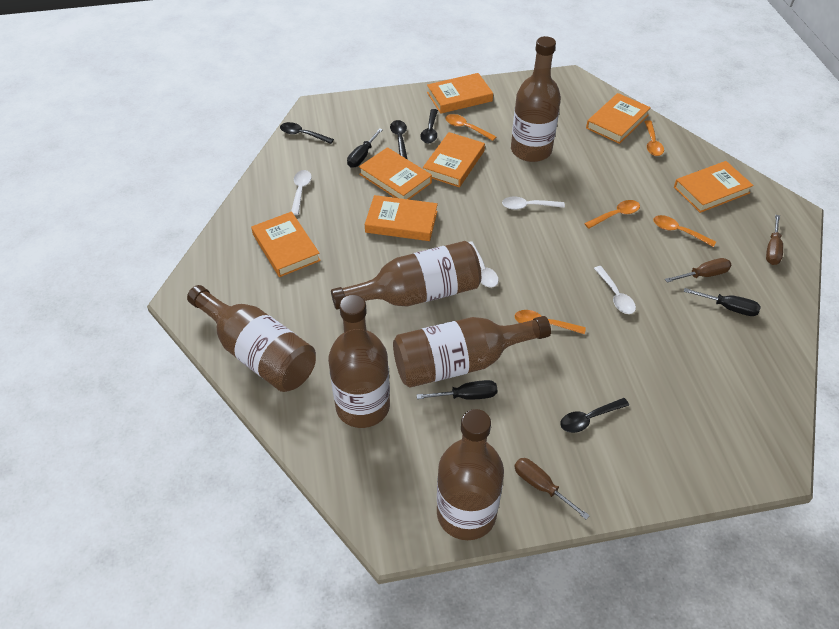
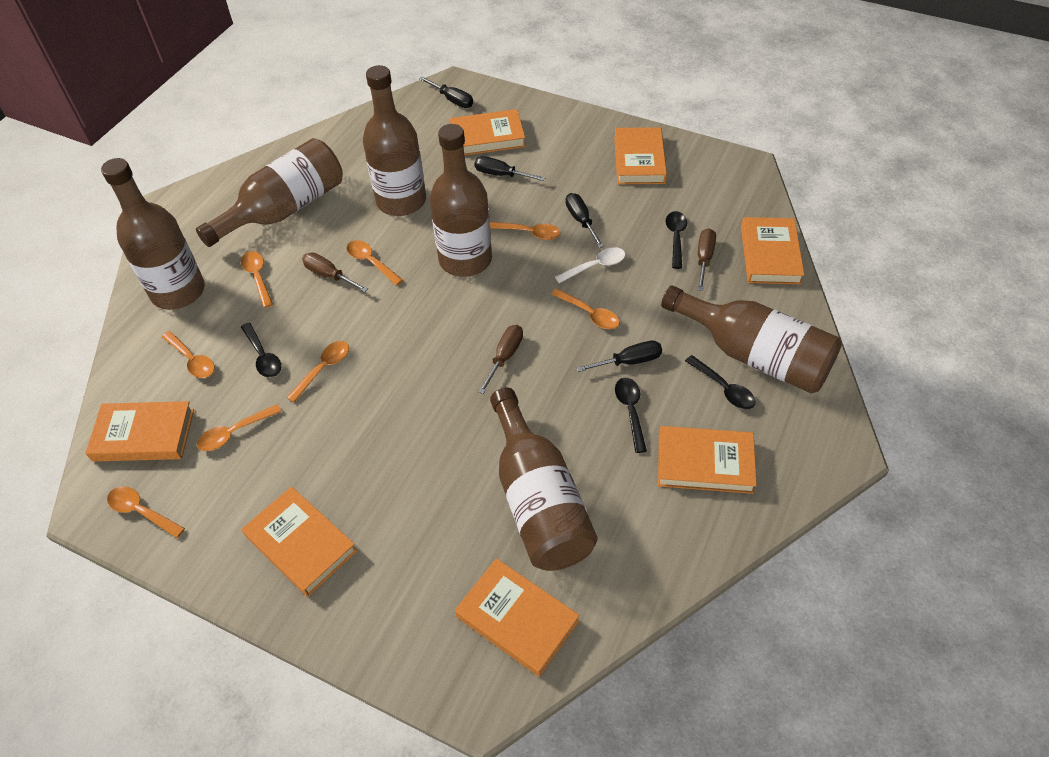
black screwdriver: [347,128,383,168] [417,380,497,400] [684,288,761,316] = 3 -> [419,77,473,108] [474,156,545,181] [566,193,604,248] [576,340,662,372] = 4
orange spoon: [446,114,496,141] [515,310,586,334] [584,200,640,229] [644,120,664,156] [653,215,716,247] = 5 -> [107,486,185,538] [162,331,215,378] [197,404,282,451] [241,251,273,308] [286,341,349,403] [347,240,403,286] [490,222,561,240] [551,288,619,329] = 8
white spoon: [291,170,312,215] [468,241,499,288] [502,196,565,210] [594,266,636,314] = 4 -> [555,247,626,283] = 1

